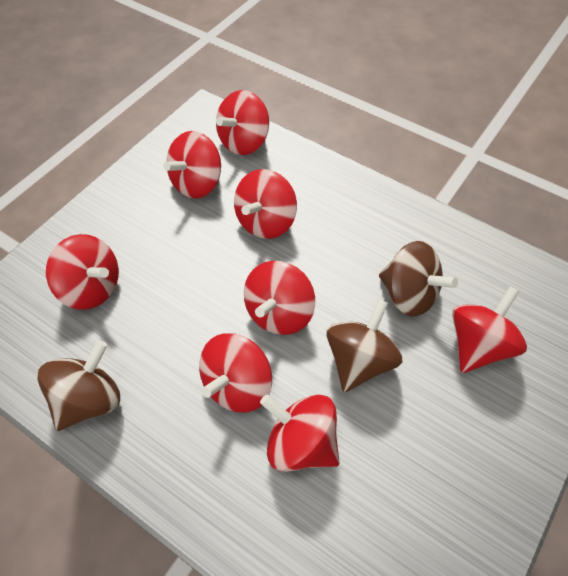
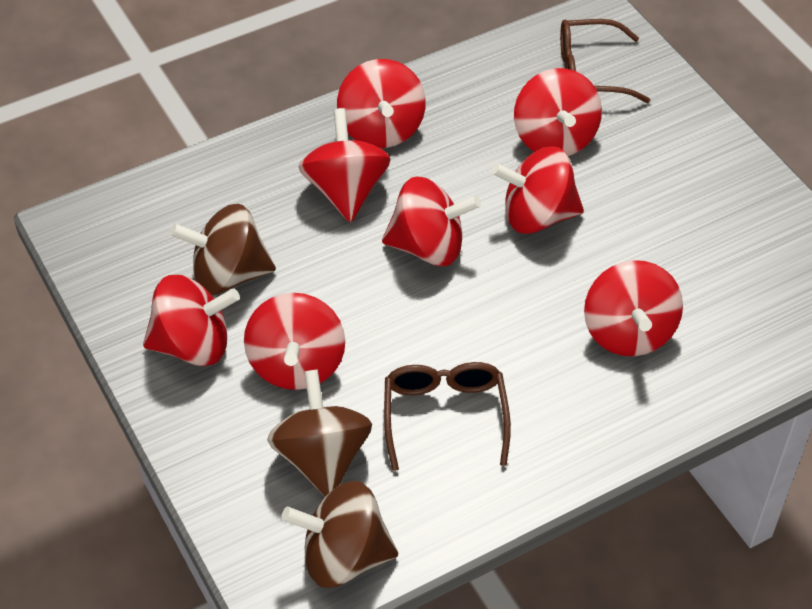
brown glasses: none = 0 -> [384,362,511,471] [560,19,650,103] = 2

